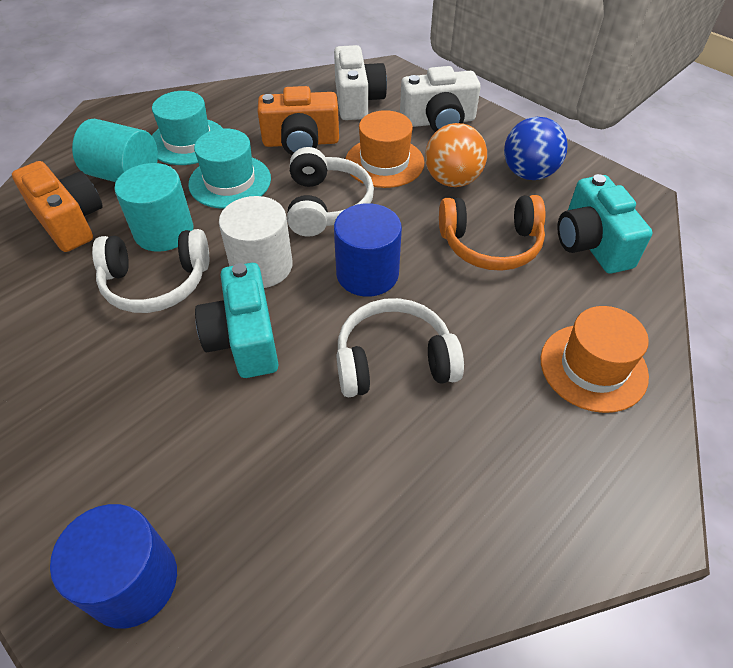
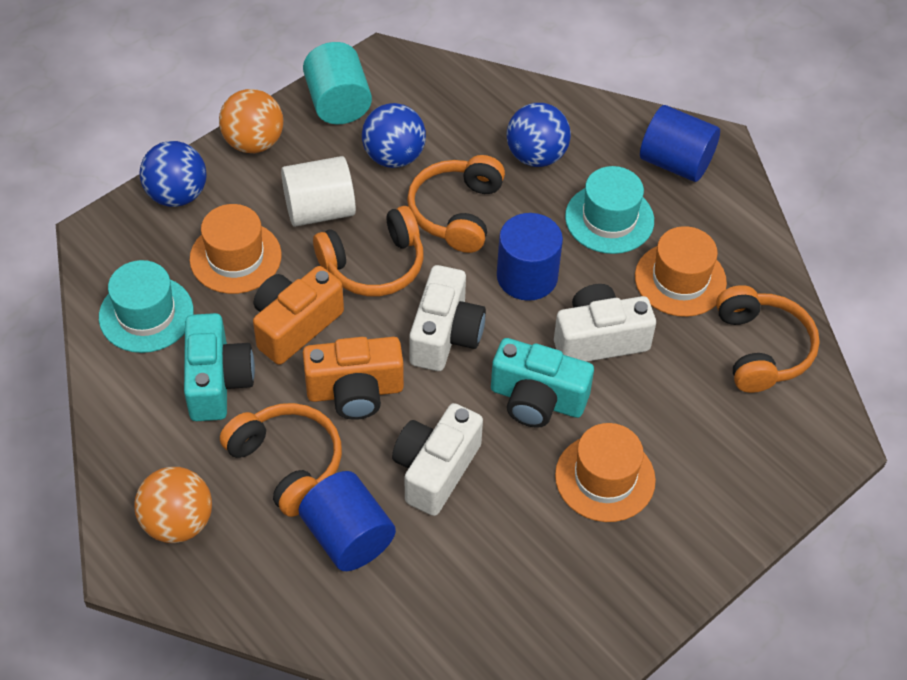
blue ball: [504,117,568,180] = 1 -> [140,141,206,207] [362,103,426,168] [506,103,571,167] = 3
blue cylinder: [50,504,177,629] [334,203,402,297] = 2 -> [299,471,396,571] [497,213,563,301] [640,105,720,182] = 3
orange ball: [425,123,487,187] = 1 -> [134,467,212,543] [219,89,283,153] = 2
orange hat: [346,110,424,188] [541,306,649,413] = 2 -> [190,204,282,294] [555,423,656,522] [635,226,727,317] = 3
orange headphones: [439,195,546,271] = 1 -> [220,403,342,517] [313,206,423,296] [407,155,505,253] [716,285,820,393] = 4
turquoise cylinder: [72,119,158,182] [114,163,194,252] = 2 -> [303,42,372,124] = 1
white camera: [334,45,387,120] [400,66,481,132] = 2 -> [392,403,483,516] [409,265,486,371] [554,284,656,362] = 3
white headphones: [92,229,209,313] [287,147,374,237] [337,298,464,397] = 3 -> none = 0

